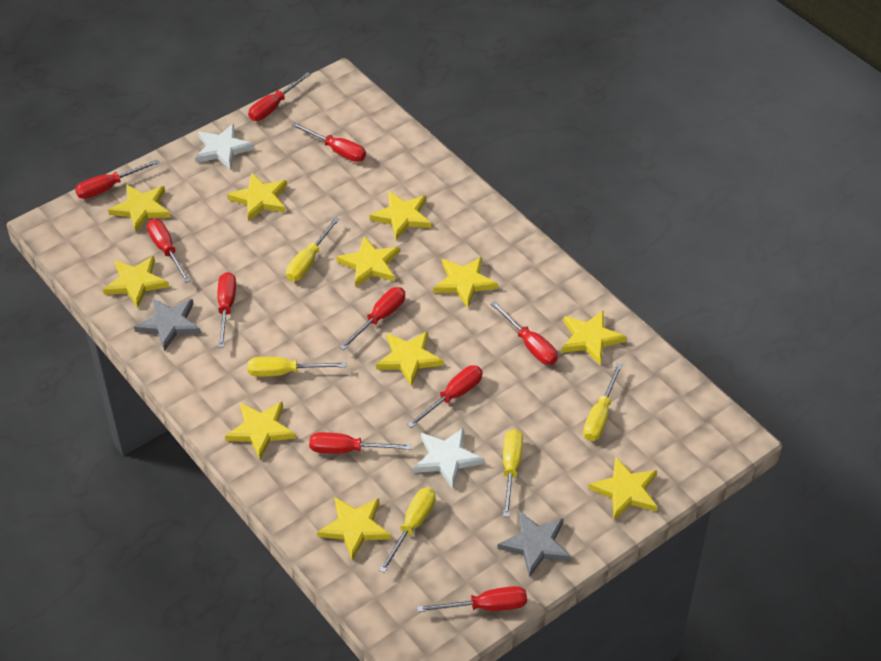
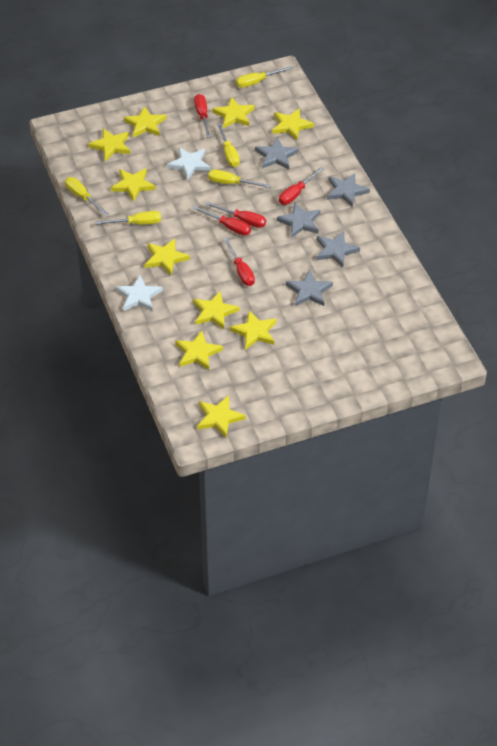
grey star: [134,298,201,351] [497,511,571,578] = 2 -> [255,137,299,169] [277,203,320,238] [286,270,333,306] [316,231,360,267] [327,173,370,207] = 5
red screwdriver: [75,159,160,199] [147,219,191,283] [217,272,236,348] [248,72,311,121] [291,122,366,162] [309,432,412,453] [339,287,405,350] [407,365,483,428] [417,586,527,612] [491,301,558,365] = 10 -> [193,206,251,236] [194,94,211,138] [205,202,266,228] [224,238,255,286] [279,167,324,205] = 5
yellow star: [103,256,169,308] [108,184,171,232] [225,401,296,459] [227,173,287,221] [317,497,391,561] [337,236,400,287] [370,191,431,240] [376,331,443,386] [433,257,498,308] [561,310,626,365] [588,457,658,520] = 11 -> [88,128,130,161] [111,168,156,202] [124,106,166,138] [145,239,190,275] [175,331,223,370] [193,291,239,329] [197,395,246,438] [212,97,254,128] [230,310,276,350] [272,108,314,140] = 10

